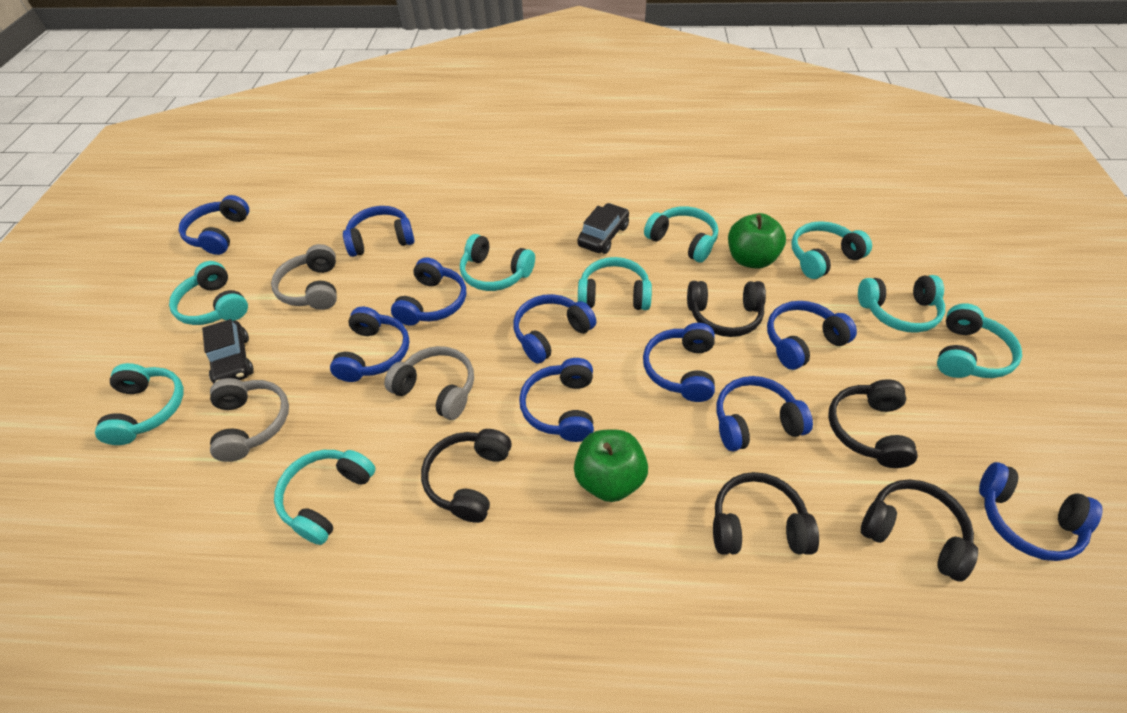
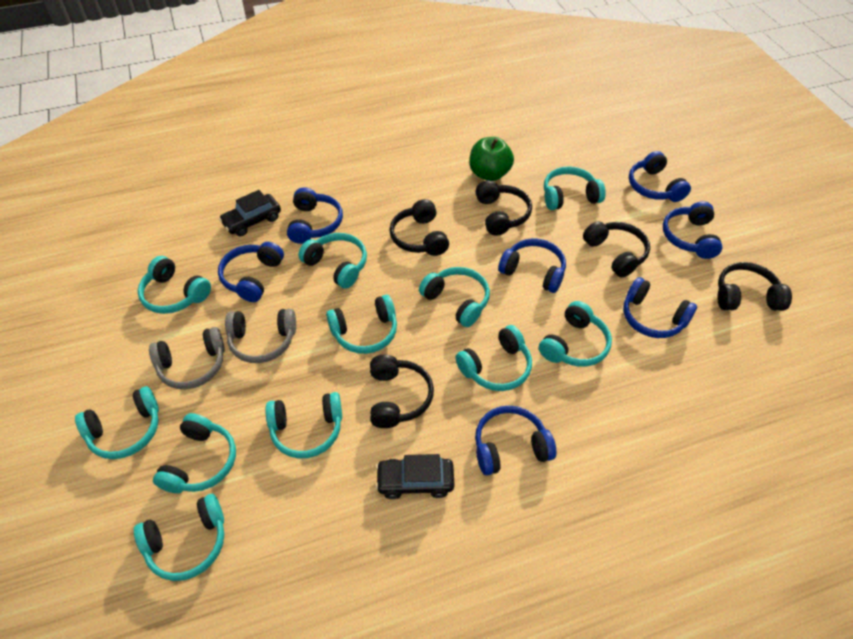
blue headphones: [179,195,249,255] [330,307,409,382] [343,206,415,257] [391,257,466,326] [513,294,596,364] [519,358,594,442] [643,323,715,402] [716,376,813,451] [767,301,857,370] [979,462,1103,561] = 10 -> [218,242,284,302] [287,187,343,244] [475,405,556,475] [498,238,566,293] [623,277,697,338] [629,151,691,202] [663,201,722,259] = 7
green apple: [574,430,648,502] [728,213,786,269] = 2 -> [469,137,514,181] = 1
grey headphones: [210,378,289,462] [271,244,337,310] [384,346,474,420] = 3 -> [149,327,225,389] [225,309,296,363] = 2
turquoise headphones: [95,363,184,445] [169,261,248,325] [274,450,376,545] [460,234,535,291] [578,257,652,310] [644,206,718,262] [791,221,872,279] [858,275,945,333] [937,303,1022,378] = 9 -> [75,386,159,459] [134,494,224,581] [138,256,211,314] [153,413,236,493] [265,392,342,459] [298,233,367,289] [326,295,397,354] [419,267,490,327] [455,325,532,391] [539,301,612,367] [544,166,606,210] = 11

